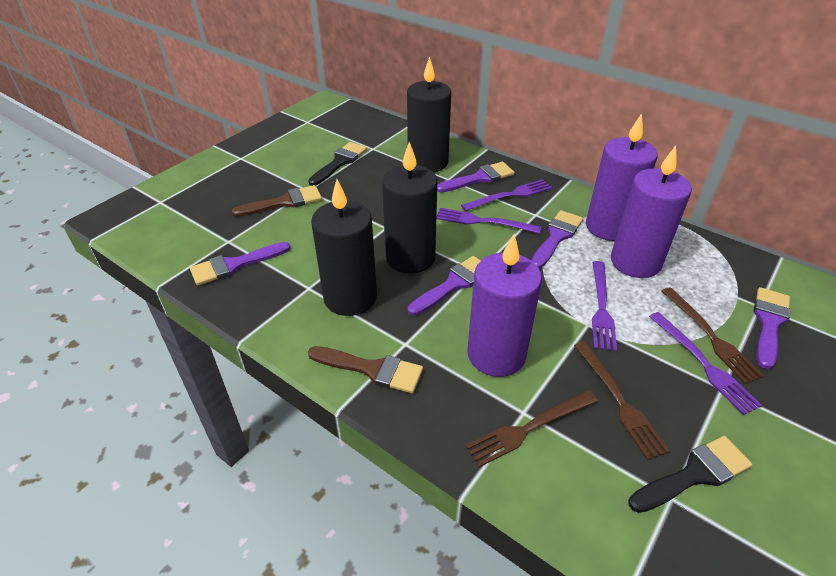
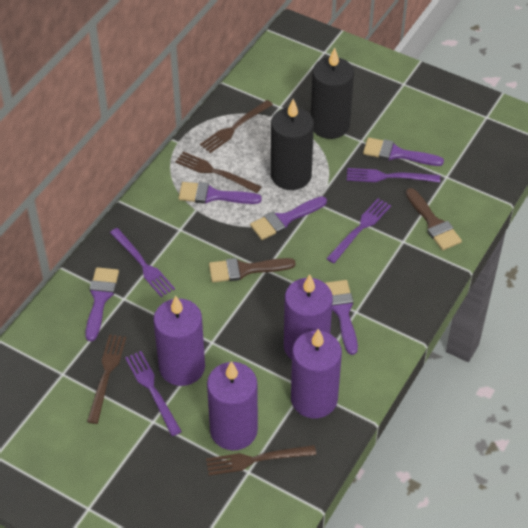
black brush: [308,142,367,186] [629,436,753,513] = 2 -> none = 0
black candle: [311,179,377,316] [382,142,437,274] [407,56,451,173] = 3 -> [271,99,314,190] [311,48,354,139] = 2
brown fork: [465,391,598,467] [574,341,670,460] [662,287,764,384] = 3 -> [87,334,126,424] [175,151,262,193] [200,100,273,153] [206,445,316,476] = 4
purple candle: [468,234,542,377] [586,113,658,241] [611,146,692,278] = 3 -> [153,296,205,386] [207,361,258,450] [284,274,333,360] [291,329,342,418] = 4

